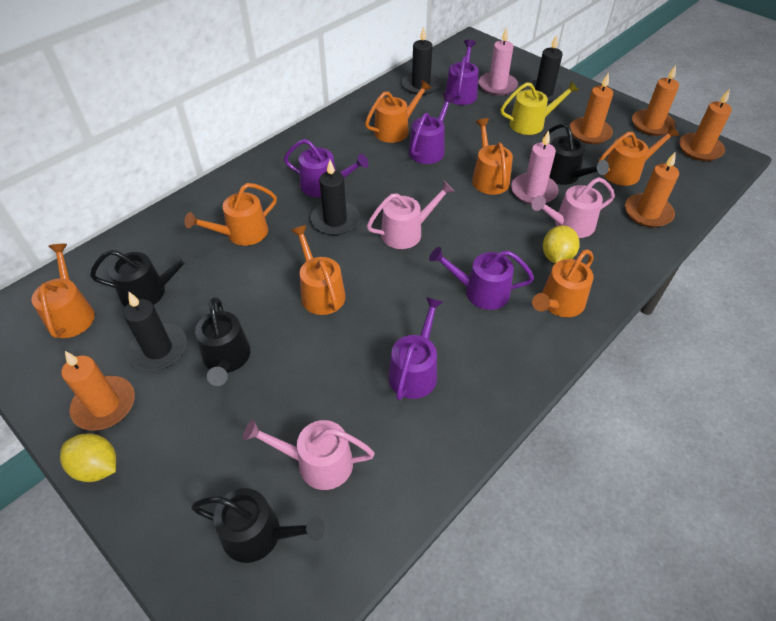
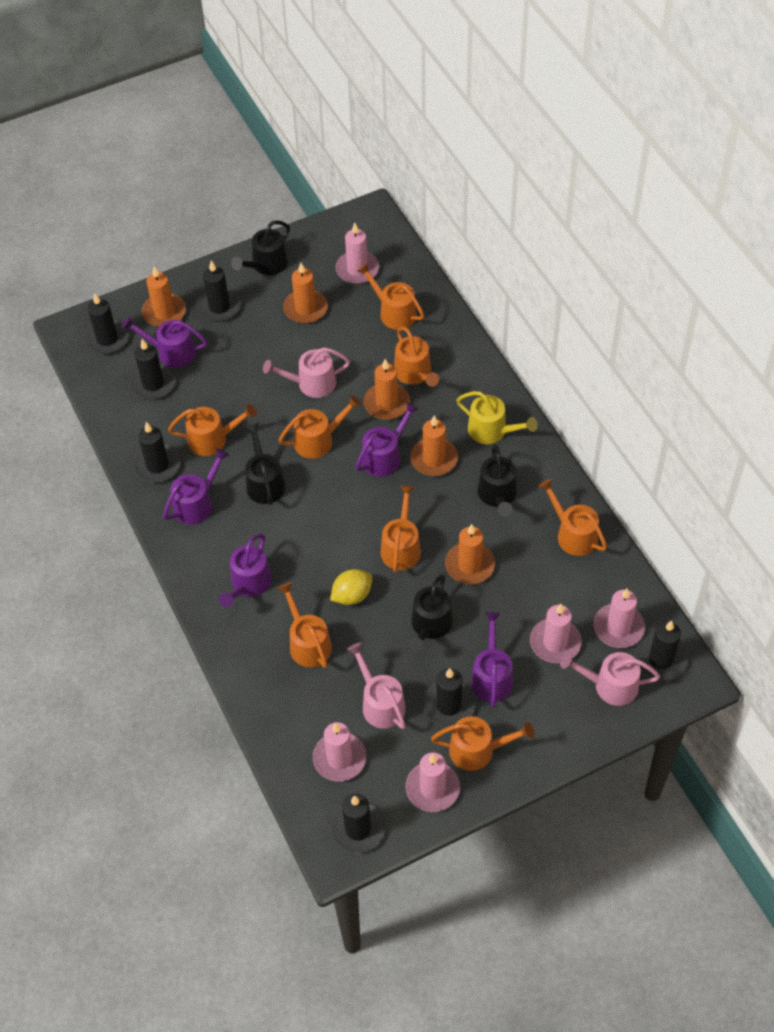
black candle: [123,292,187,371] [311,160,360,235] [402,27,441,95] [524,35,565,103] = 4 -> [84,293,129,354] [130,339,176,400] [133,422,181,482] [197,261,241,322] [330,794,386,853] [423,668,476,727] [635,620,688,680] = 7
orange watering can: [32,244,95,338] [184,183,277,246] [291,225,346,315] [365,80,431,143] [472,118,513,195] [532,249,593,317] [598,125,679,186] = 7 -> [168,404,257,456] [277,582,332,668] [279,395,361,459] [357,263,424,330] [381,485,421,573] [394,327,439,387] [431,716,534,771] [538,479,607,556] = 8
pink candle: [478,27,518,96] [511,130,558,205] = 2 -> [313,722,366,782] [335,223,379,284] [406,752,460,812] [530,604,582,663] [593,589,645,648] = 5
yellow lemon: [60,433,116,482] [543,225,580,263] = 2 -> [330,569,372,605] = 1

